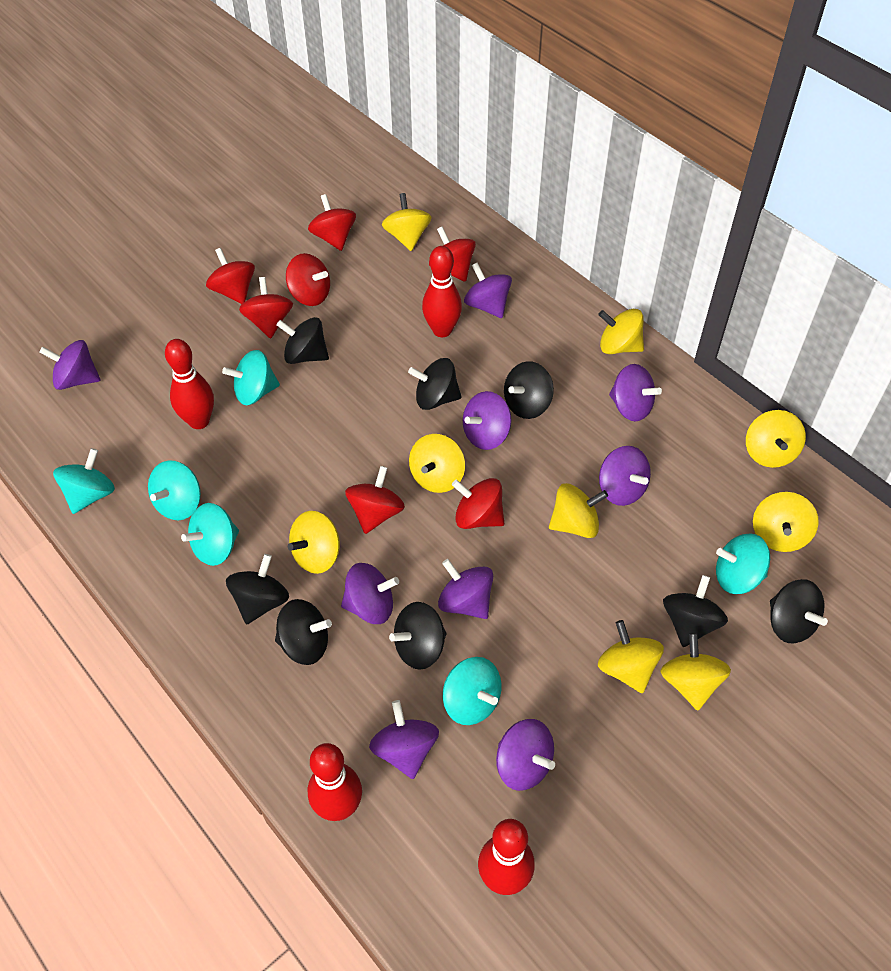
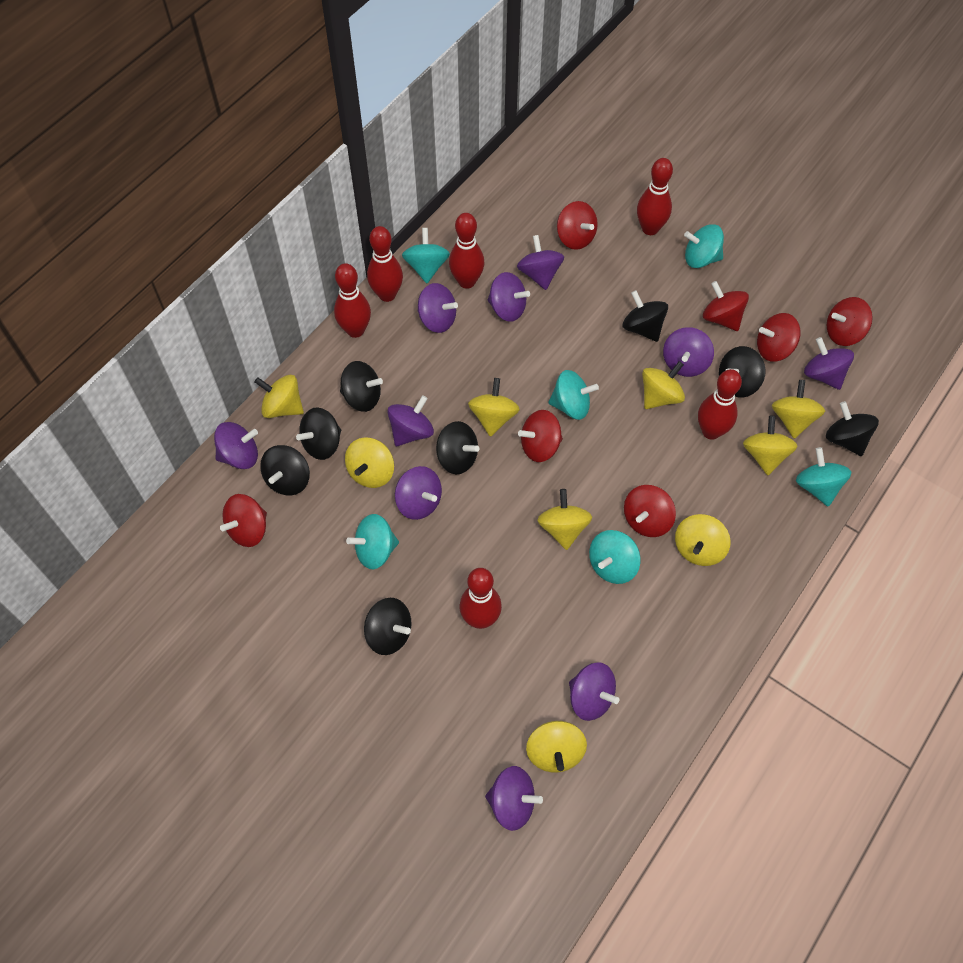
purple spinning top: [39,340,101,390] [341,563,399,624] [369,700,439,779] [438,559,493,619] [463,391,512,450] [464,263,512,318] [496,719,555,791] [599,446,651,506] [609,364,662,421] = 9 -> [214,422,258,469] [387,395,434,446] [395,466,442,520] [418,283,458,333] [485,766,543,831] [488,272,530,322] [517,235,564,290] [569,662,619,721] [663,327,714,377] [804,337,854,390] = 10
red bowling pin: [165,339,214,429] [308,743,362,821] [422,246,462,337] [478,819,535,895] = 4 -> [334,263,371,338] [367,226,403,302] [449,213,484,289] [459,568,502,629] [637,158,673,235] [698,369,742,440] = 6

